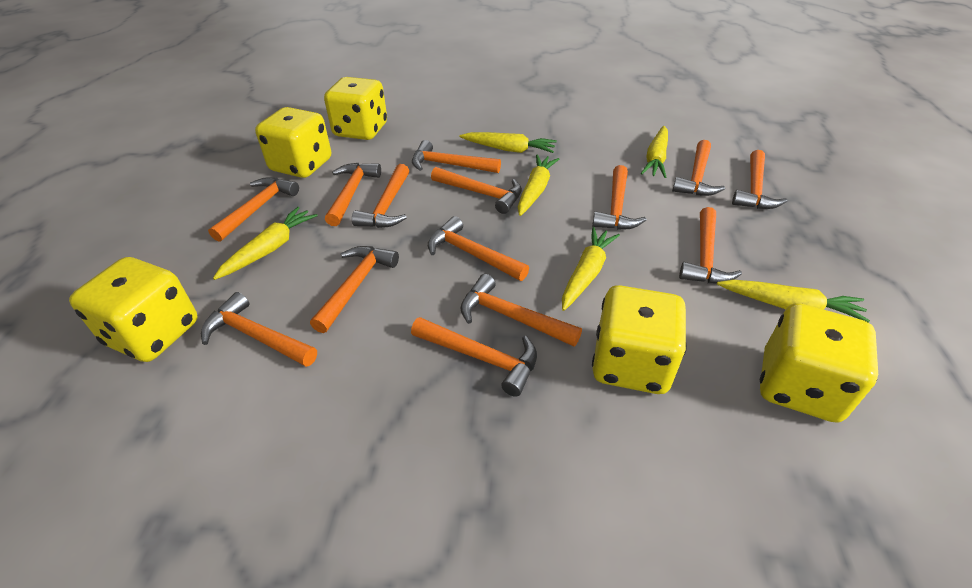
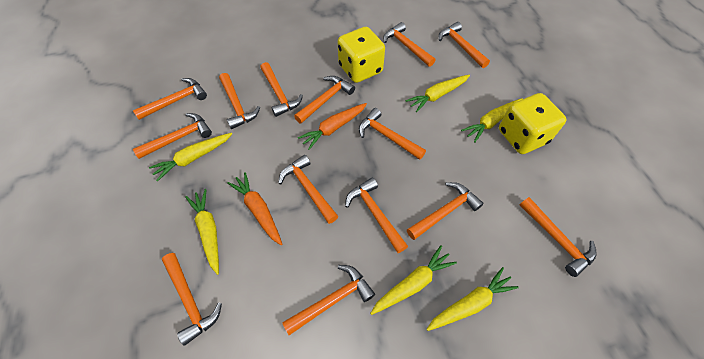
orange carrot: none = 0 -> [227,172,282,245] [298,103,367,150] = 2
yellow dice: [69,257,198,362] [255,107,331,178] [324,77,387,140] [592,285,687,394] [760,303,878,423] = 5 -> [338,27,385,83] [499,93,566,154] = 2

